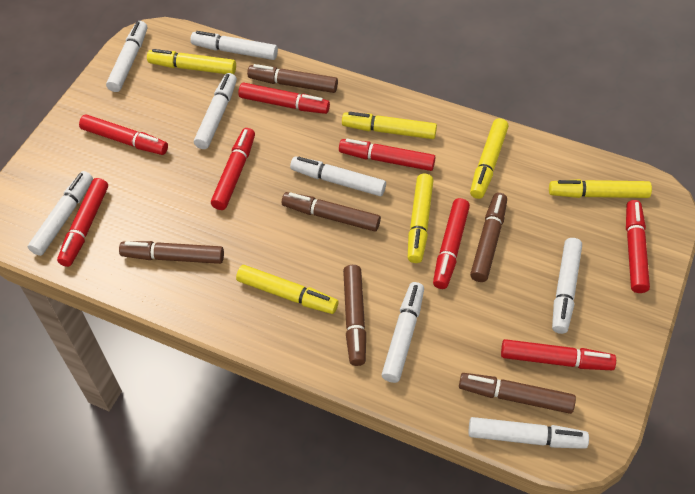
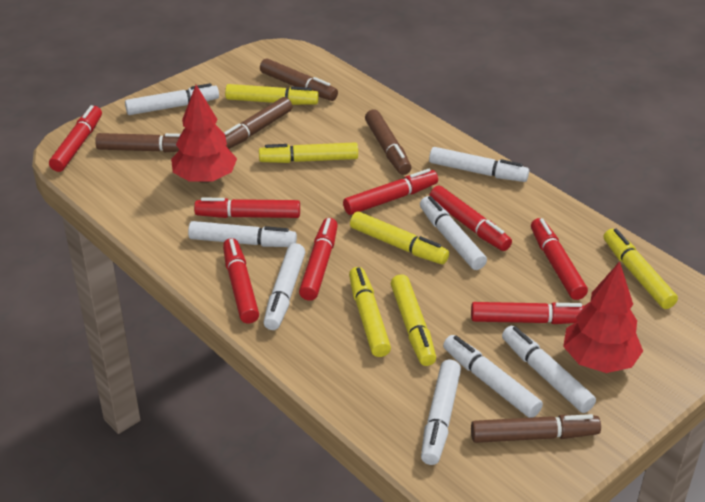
brown marker: [119,241,224,264] [247,64,338,93] [282,192,381,232] [343,265,366,366] [459,373,576,414] [470,193,507,282] = 6 -> [95,133,181,152] [224,97,292,149] [260,58,338,101] [365,109,411,175] [471,414,601,443] = 5
red tree: none = 0 -> [171,85,237,183] [563,261,643,373] = 2

